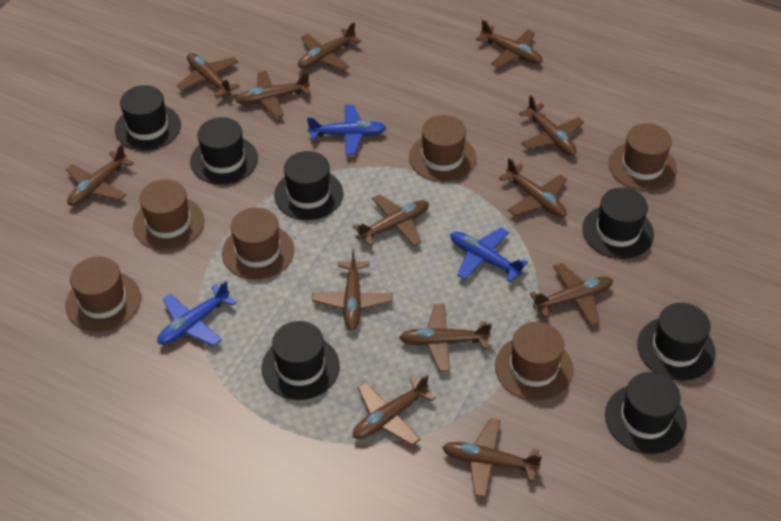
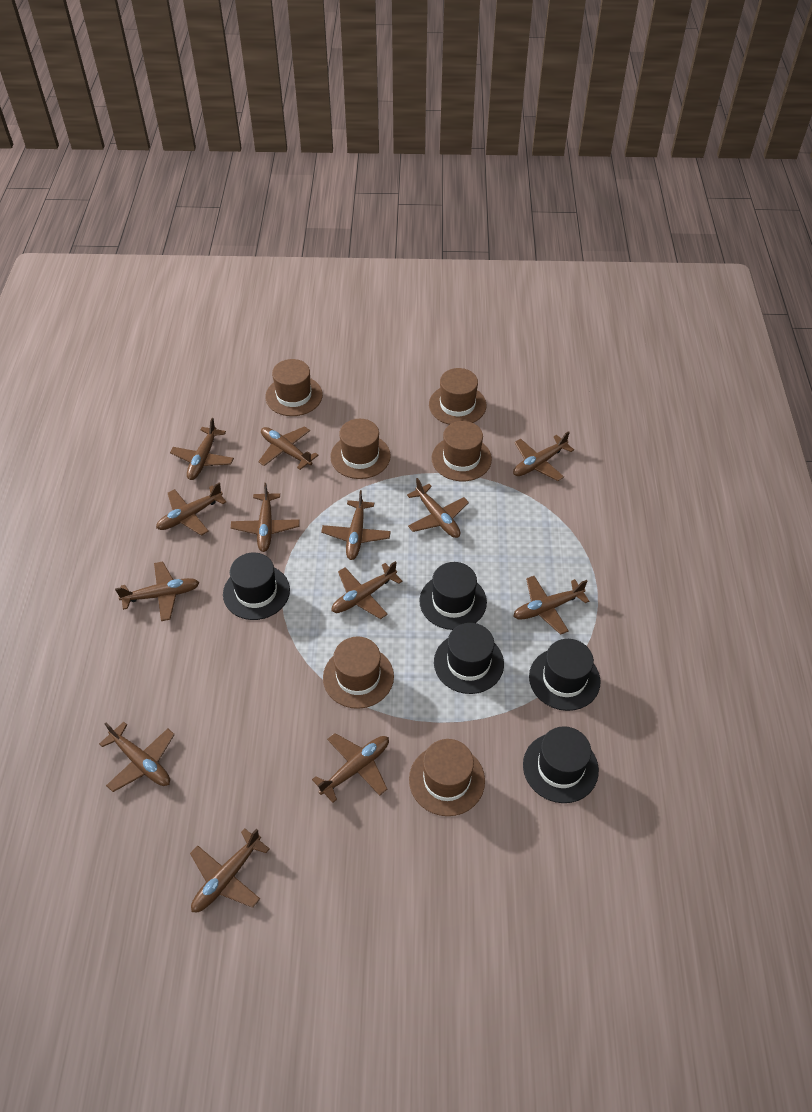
black hat: [115,85,181,151] [190,117,258,185] [262,321,340,400] [274,151,343,220] [582,188,654,259] [605,372,687,454] [637,303,716,381] = 7 -> [223,553,290,620] [420,562,487,630] [434,623,504,694] [523,726,599,803] [529,639,600,711] = 5
blue plane: [157,280,236,346] [307,105,386,155] [450,228,528,282] = 3 -> none = 0

